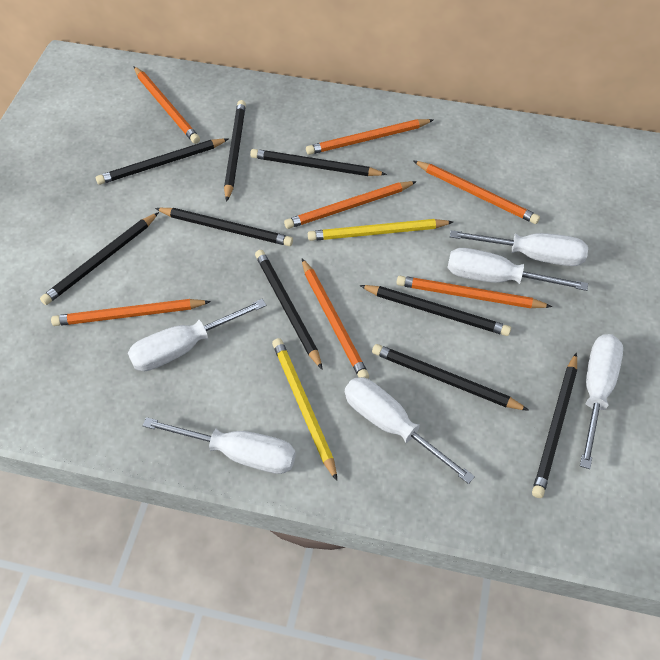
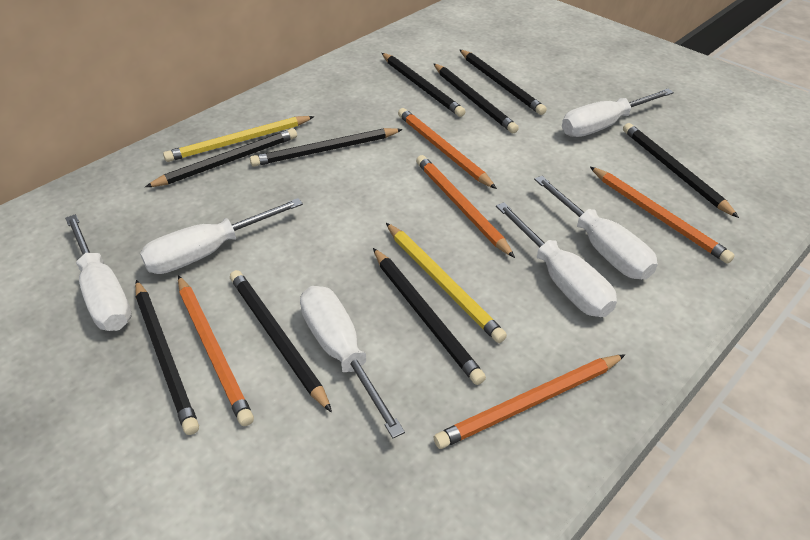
orange pencil: [51,299,211,326] [133,66,200,144] [284,181,417,229] [302,258,369,379] [306,119,433,155] [397,276,552,308] [413,160,540,224] = 7 -> [178,275,254,426] [398,108,497,189] [416,155,515,258] [434,354,625,449] [590,167,735,264] = 5

